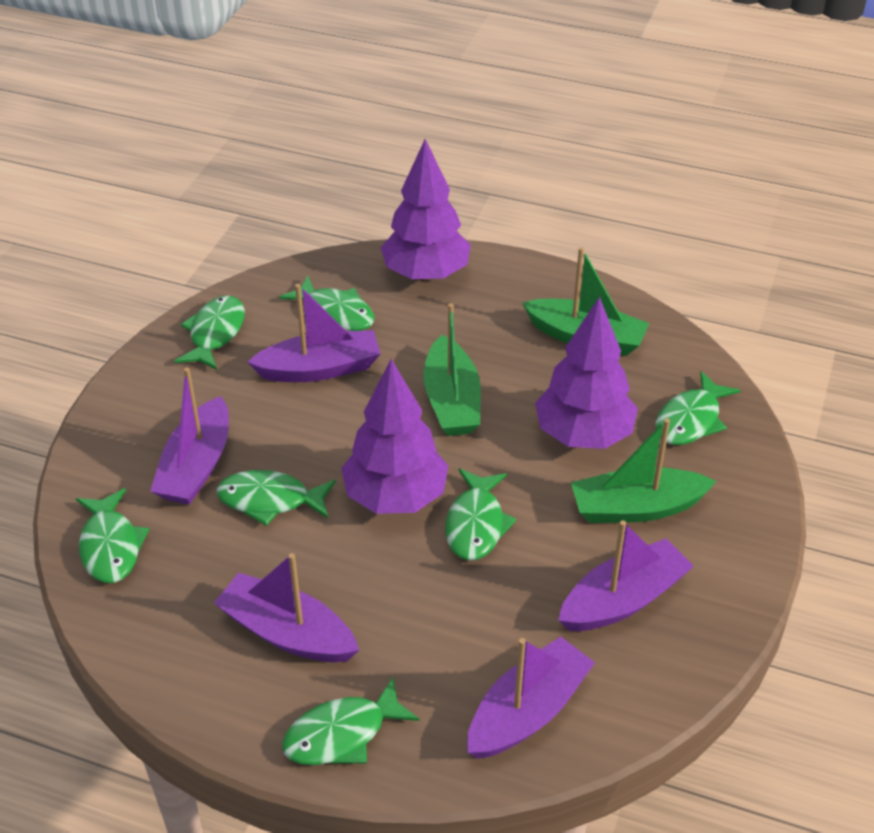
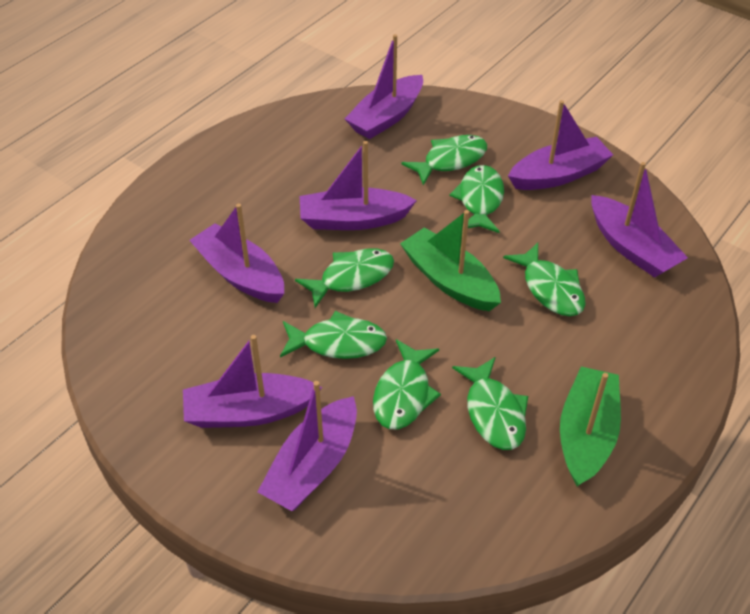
green boat: [423,303,481,436] [522,247,649,356] [571,418,716,523] = 3 -> [400,210,501,311] [560,366,621,486] = 2
purple boat: [150,368,229,505] [214,553,359,662] [247,284,381,382] [467,637,595,759] [558,520,694,631] = 5 -> [183,335,322,428] [189,203,284,303] [257,381,357,511] [299,141,417,230] [345,34,423,139] [508,100,613,190] [591,162,688,278] = 7
purple tree: [341,359,448,514] [381,139,471,281] [535,297,638,449] = 3 -> none = 0

